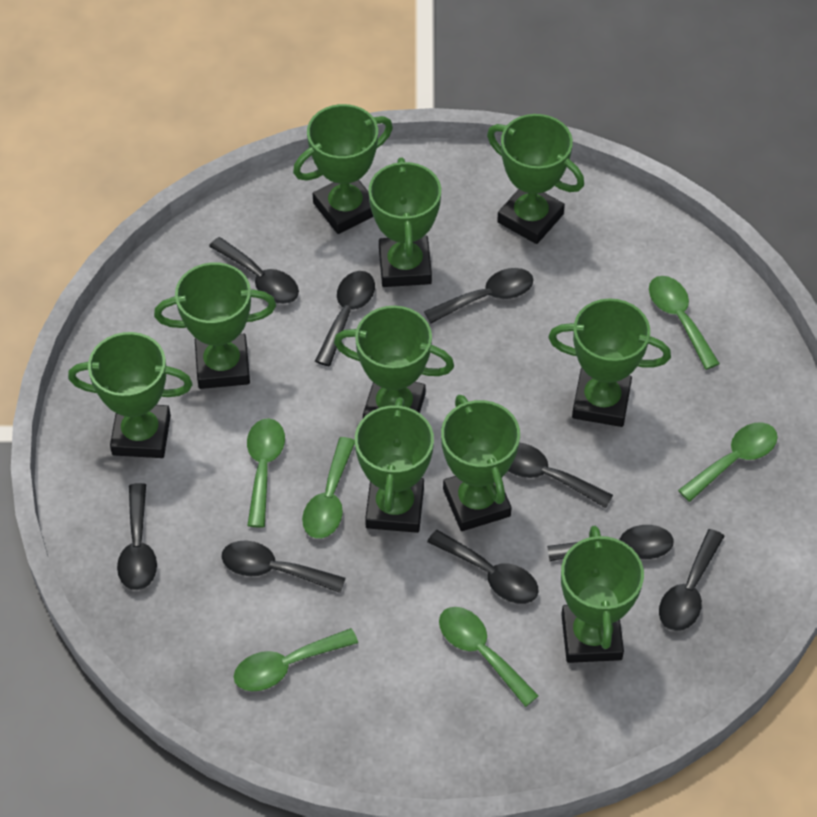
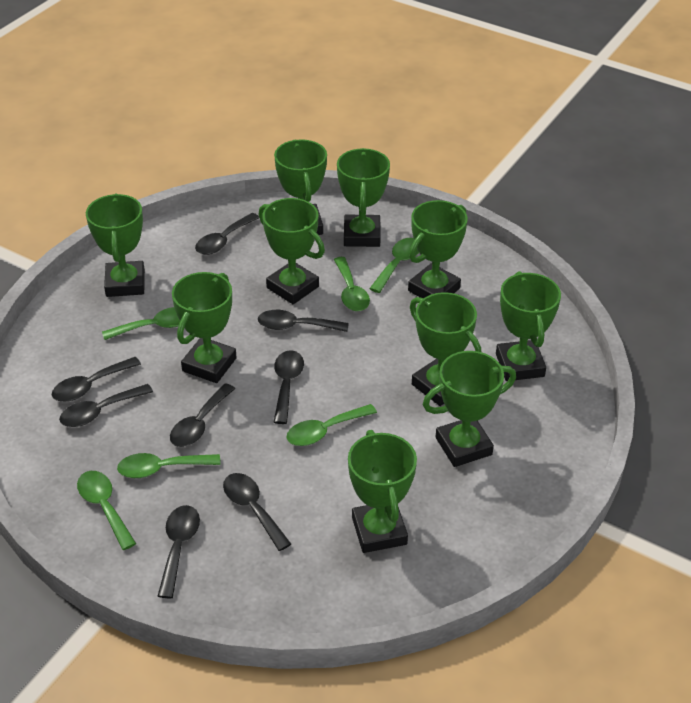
black spoon: [117,483,157,590] [209,237,299,304] [222,540,346,593] [315,271,375,366] [424,268,533,323] [427,530,538,604] [508,443,613,508] [547,525,674,561] [659,529,724,631] = 9 -> [52,357,141,402] [59,384,153,427] [158,505,200,598] [170,383,235,447] [195,213,259,255] [223,473,291,551] [258,310,349,332] [274,350,304,424] = 8

